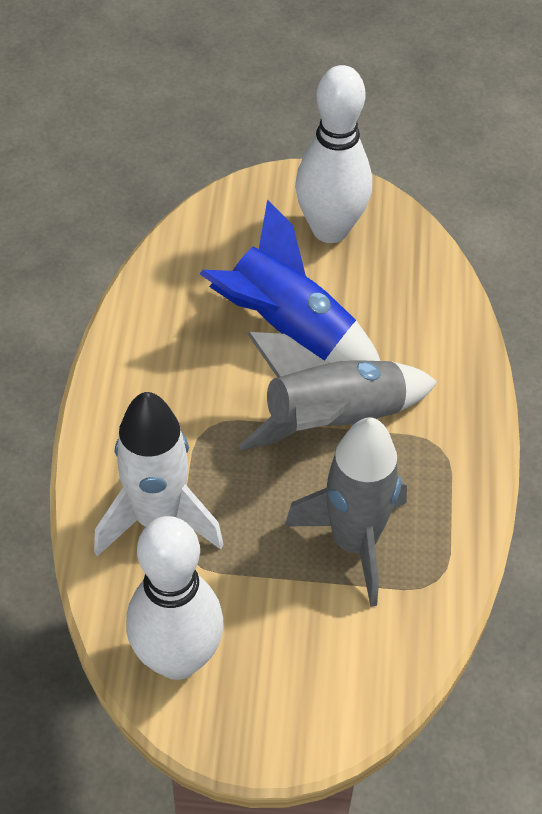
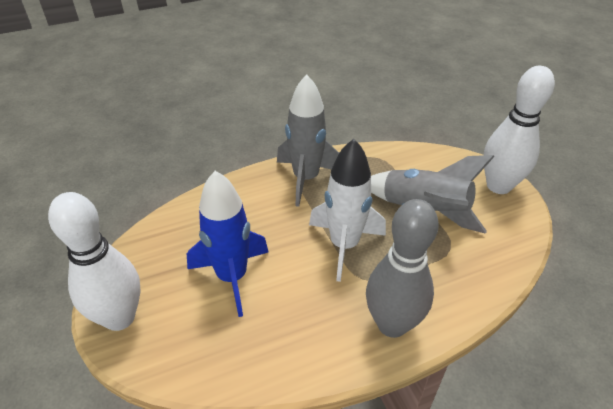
grey bowling pin: none = 0 -> [366,199,439,338] = 1

